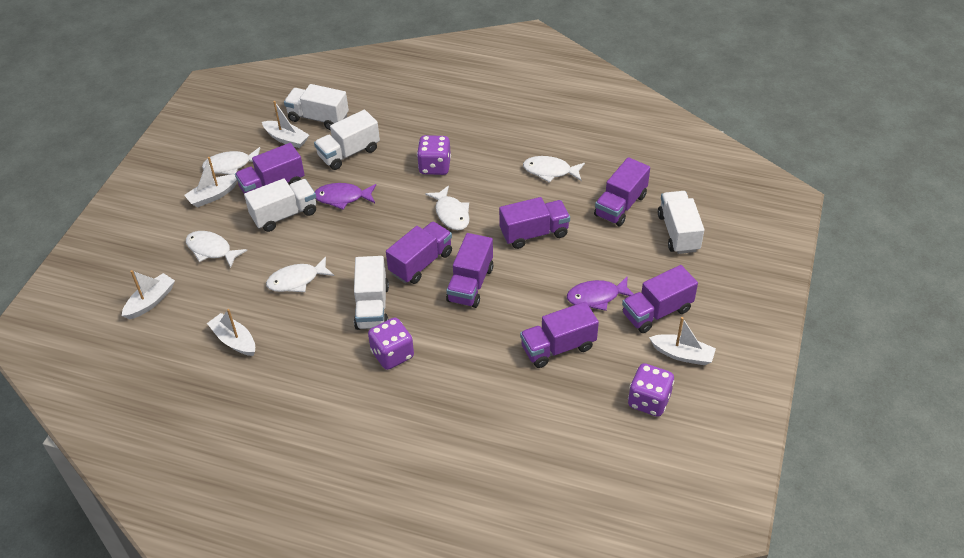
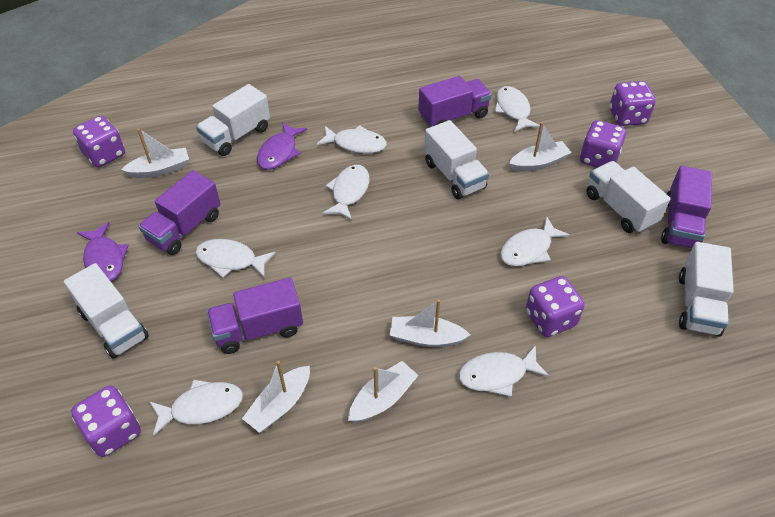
purple dice: [368,317,414,370] [417,135,451,175] [628,363,674,417] = 3 -> [71,386,141,457] [73,116,125,167] [526,276,585,337] [580,120,626,168] [610,81,656,126] = 5
purple truck: [235,143,305,194] [386,222,452,284] [446,233,493,308] [499,197,570,249] [520,302,599,368] [594,157,650,226] [622,265,698,333] = 7 -> [139,170,221,255] [207,277,303,354] [418,76,492,128] [661,166,712,249] = 4
white fish: [186,231,247,268] [202,147,260,175] [266,256,334,292] [425,185,470,230] [523,156,585,183] = 5 -> [150,379,243,436] [195,239,276,278] [316,125,387,154] [322,165,370,220] [458,345,549,397] [494,86,540,132] [500,217,570,266] = 7

